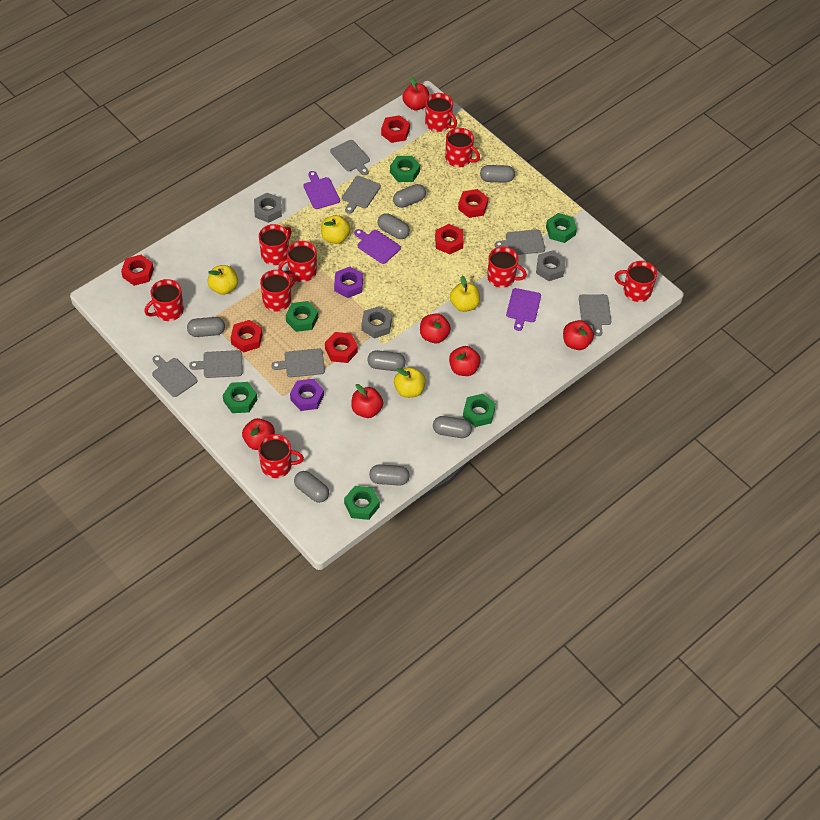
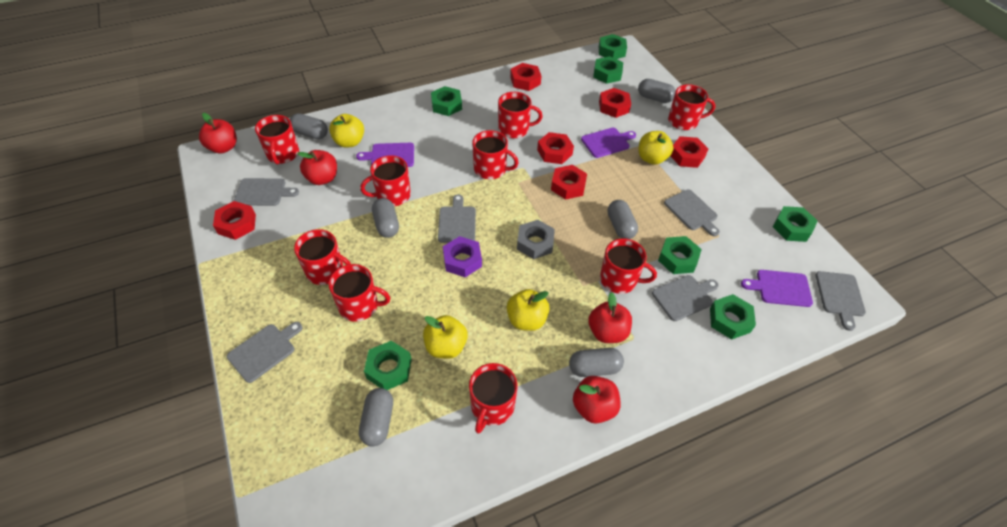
green nut: [223,382,257,413] [286,301,318,332] [344,486,380,520] [390,156,420,182] [463,394,496,427] [546,213,577,243] = 6 -> [364,341,412,390] [431,86,462,116] [593,56,623,84] [599,34,627,59] [658,236,702,274] [710,294,756,340] [773,206,818,242] = 7
grey capsule: [187,317,225,337] [294,471,329,503] [368,350,406,371] [369,464,410,486] [378,213,410,239] [393,184,426,208] [433,416,472,438] [480,165,515,183] = 8 -> [290,113,328,139] [359,388,393,446] [372,198,399,238] [569,348,624,377] [607,200,638,239] [638,79,676,103] = 6
grey cutting board: [152,355,198,397] [189,350,243,378] [271,348,325,377] [330,140,370,175] [342,176,381,214] [495,229,545,255] [579,294,611,336] = 7 -> [227,322,302,383] [234,178,299,206] [438,194,476,243] [652,275,719,321] [664,189,720,236] [815,271,866,331] = 6
grey nut: [254,193,282,223] [362,306,392,339] [536,250,566,281] = 3 -> [517,220,555,259] = 1
purple nut: [290,379,324,411] [334,267,363,298] = 2 -> [443,236,482,277] = 1
red apple: [242,418,275,450] [351,384,383,418] [403,77,430,110] [420,313,451,343] [449,346,481,376] [563,320,594,350] = 6 -> [199,113,237,153] [297,150,337,185] [573,376,620,424] [588,292,632,343] = 4

